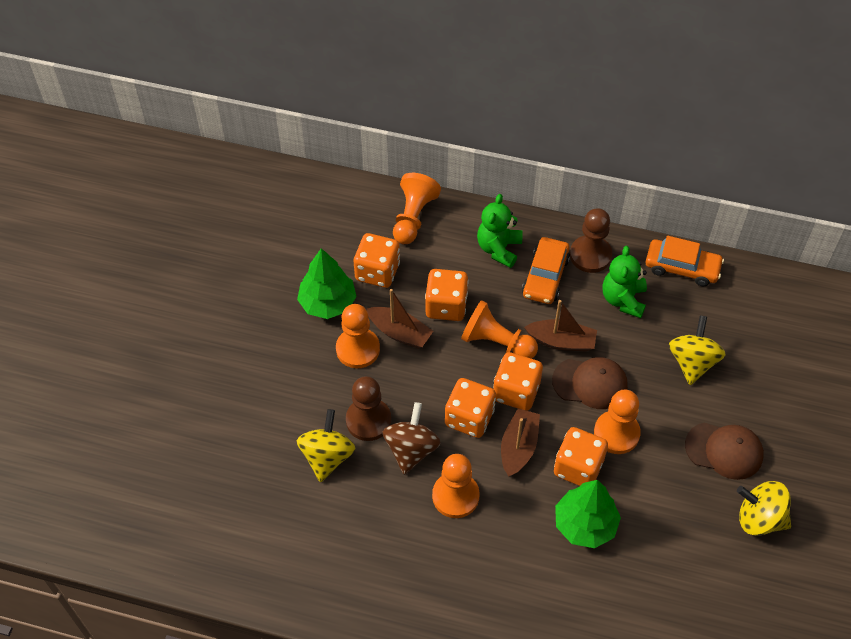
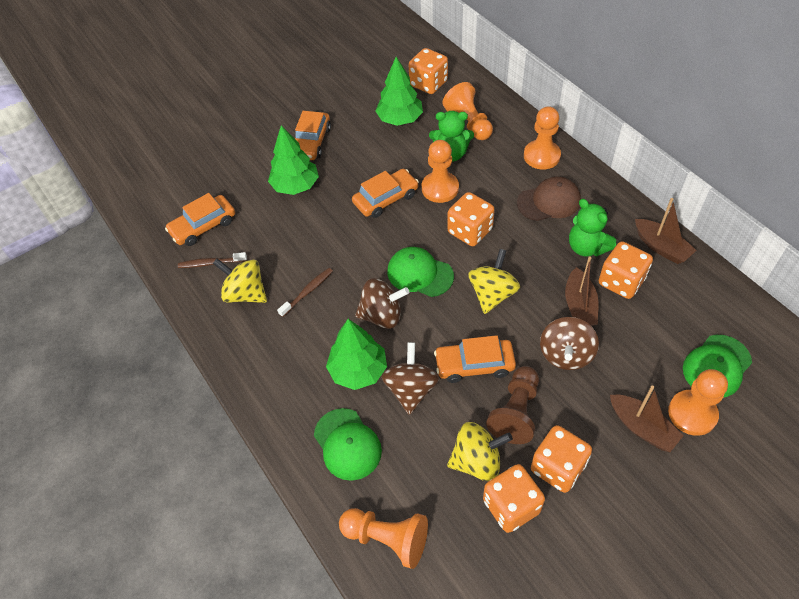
brown cap: [552,357,628,409] [685,423,764,480] = 2 -> [517,177,581,221] = 1
brown pawn: [346,376,391,441] [570,208,612,273] = 2 -> [486,366,539,444] = 1
brown spinning top: [382,402,441,475] = 1 -> [355,278,409,329] [381,342,440,415] [540,317,599,370] = 3
brown toothbrush: none = 0 -> [178,252,247,268] [277,268,333,317] = 2
green cap: none = 0 -> [314,408,382,481] [387,247,454,297] [683,335,752,398] = 3
green tree: [297,248,357,319] [555,480,621,548] = 2 -> [268,125,319,195] [326,319,387,390] [376,57,423,126] = 3
orange car: [522,237,570,304] [645,236,724,287] = 2 -> [165,193,235,246] [295,111,331,160] [352,169,419,218] [434,335,516,383] = 4

